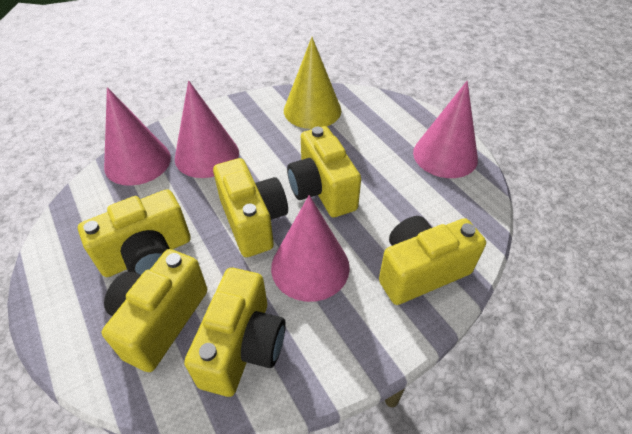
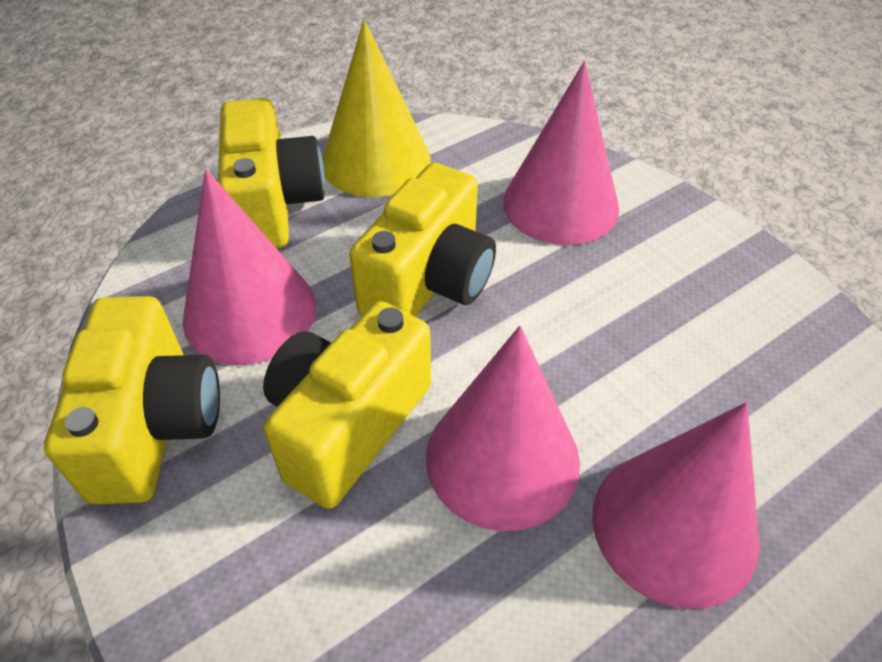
yellow camera: [78,189,191,277] [102,249,207,372] [184,268,286,397] [213,158,288,257] [287,126,361,217] [379,216,486,305] = 6 -> [44,296,220,504] [218,98,325,248] [263,301,431,509] [349,163,496,317] = 4

